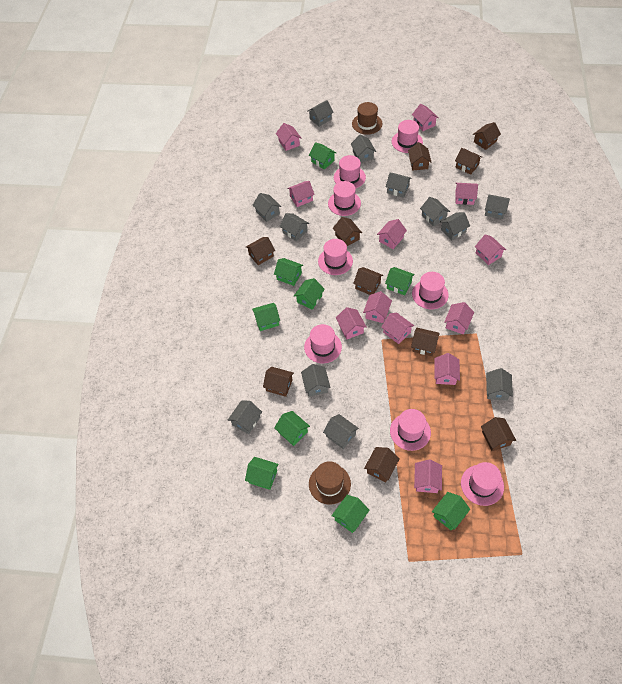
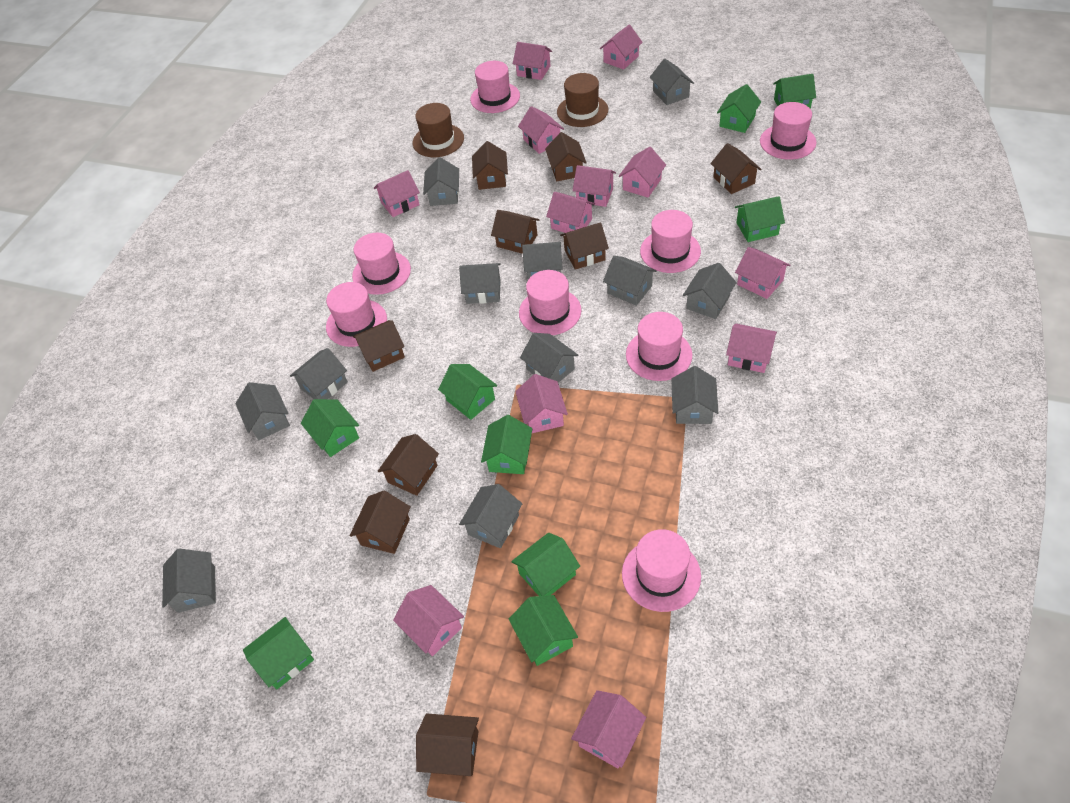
brown house: [246,237,275,265] [263,367,294,397] [333,217,362,246] [353,267,383,295] [364,447,400,483] [408,142,431,171] [411,328,440,356] [455,148,482,175] [473,122,501,150] [481,417,516,451] = 10 -> [350,490,411,554] [353,320,405,372] [377,434,439,496] [416,713,479,776] [472,141,508,190] [491,210,540,254] [545,132,587,181] [560,223,609,270] [711,143,761,194] = 9

